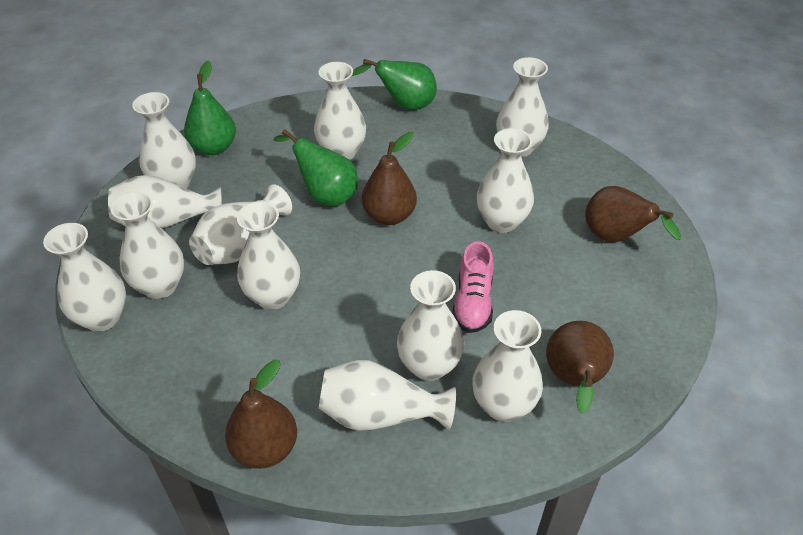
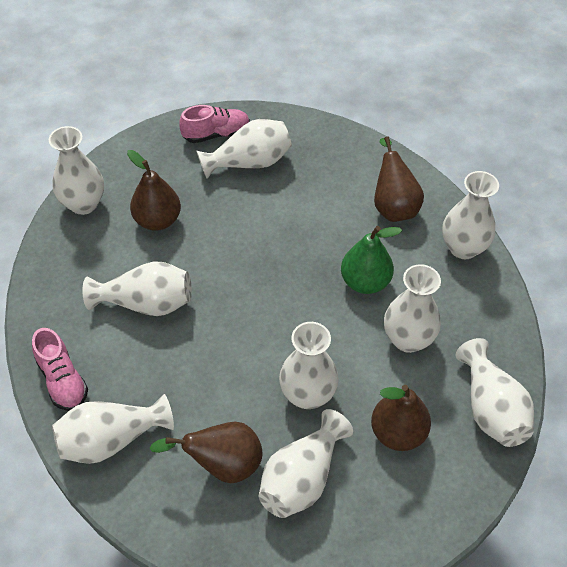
green pear: [184,60,236,155] [274,129,358,206] [352,59,437,110] = 3 -> [341,226,402,294] = 1
pink shoe: [452,241,494,333] = 1 -> [32,328,88,411] [179,105,250,143] = 2
white vase: [43,223,126,332] [108,175,222,229] [110,191,184,299] [132,92,196,189] [189,184,292,265] [237,202,300,310] [314,62,366,160] [319,360,456,431] [397,270,464,381] [472,310,543,422] [477,128,534,233] [496,57,549,157] = 12 -> [49,126,104,215] [52,394,174,464] [82,261,192,316] [197,119,292,179] [259,409,353,518] [279,322,339,409] [384,264,441,353] [442,171,499,259] [456,338,534,447] = 9

